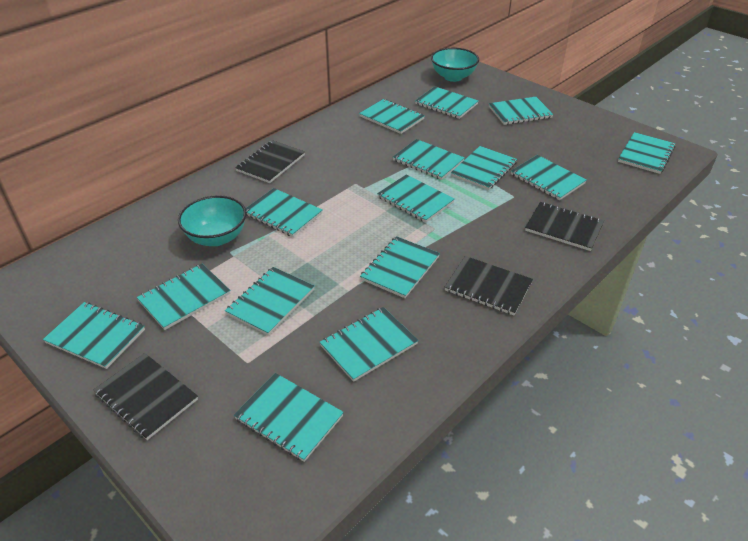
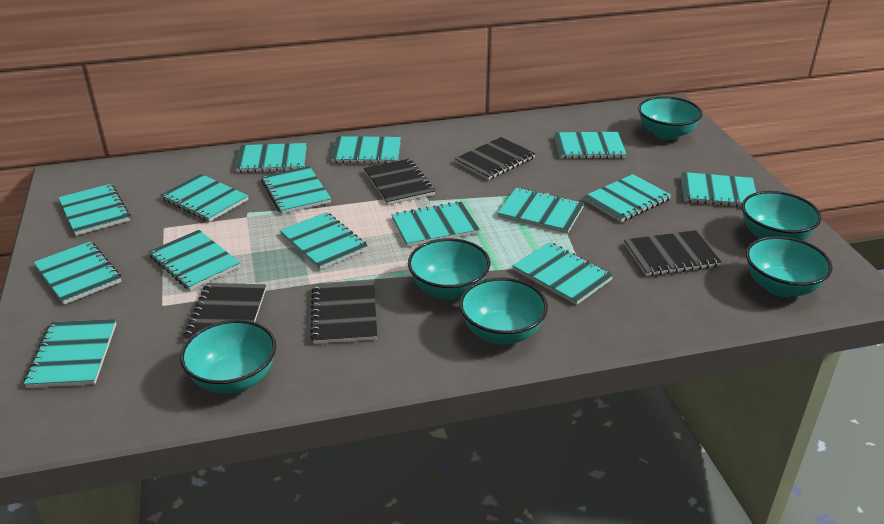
black notebook: [93,353,198,440] [235,140,305,183] [445,256,533,315] [525,202,604,251] = 4 -> [183,283,266,342] [310,281,377,344] [364,159,435,205] [454,137,536,180] [624,230,722,276] = 5
turquoise bowl: [178,195,247,246] [431,48,479,82] = 2 -> [180,320,276,394] [408,238,490,300] [459,277,548,344] [638,96,702,140] [742,191,822,241] [746,236,833,297] = 6

